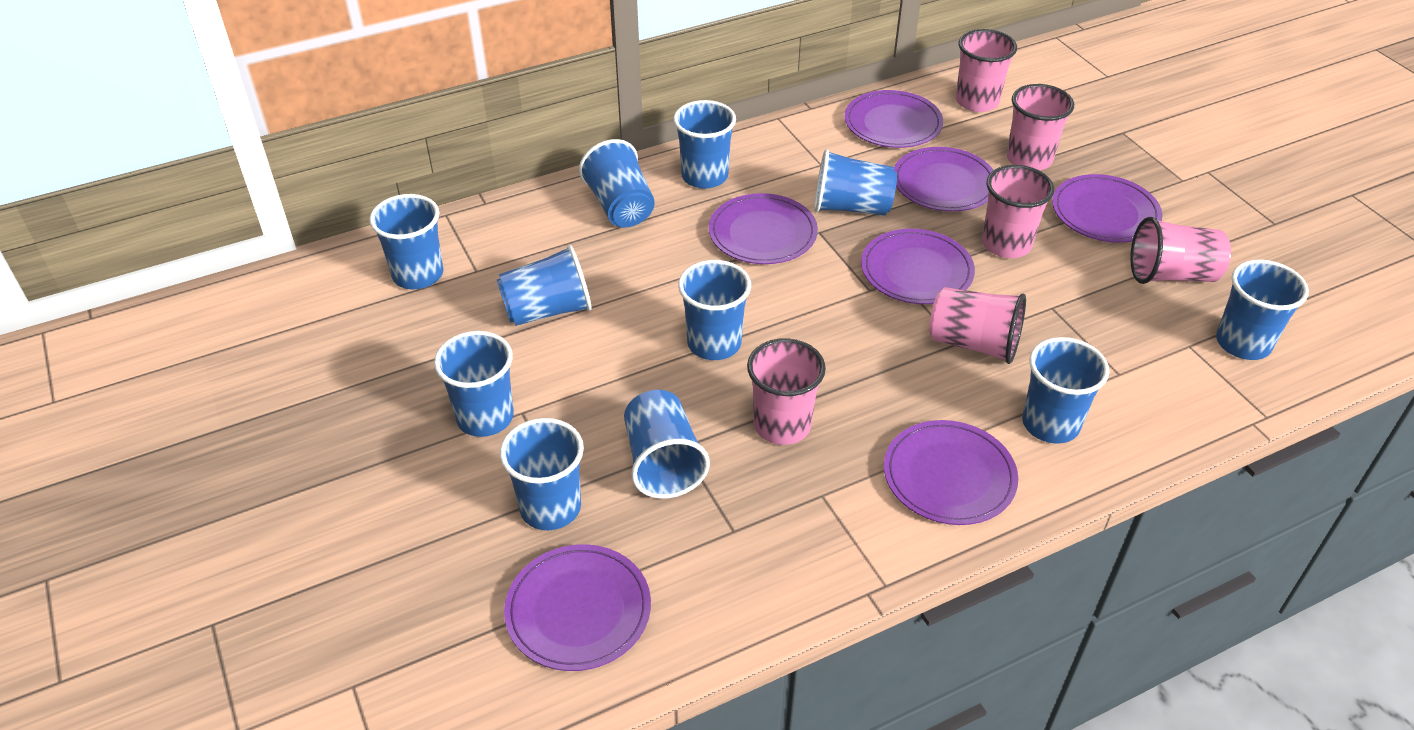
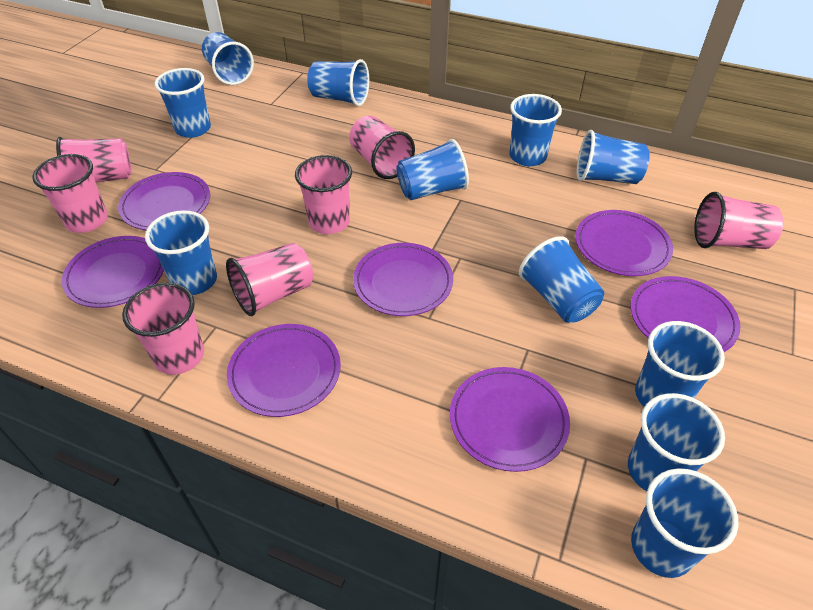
pink cup: [747,338,826,445] [929,287,1026,364] [956,29,1017,112] [982,165,1054,258] [1007,84,1074,170] [1130,217,1231,284] = 6 -> [33,154,108,233] [56,137,132,183] [122,283,204,375] [226,243,313,316] [295,155,352,234] [349,116,415,179] [694,192,783,249] = 7

